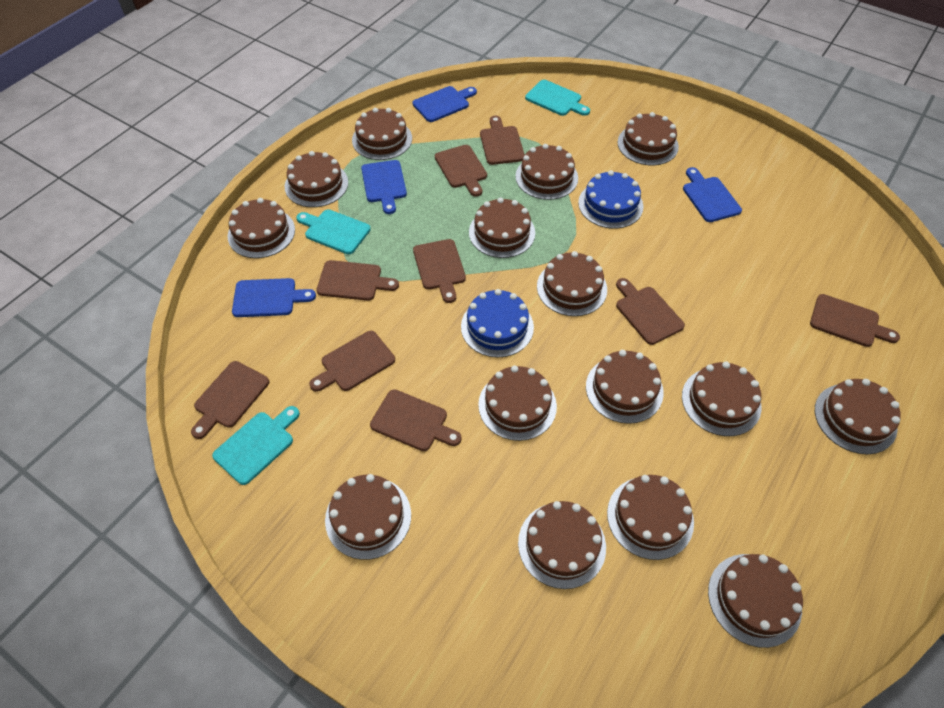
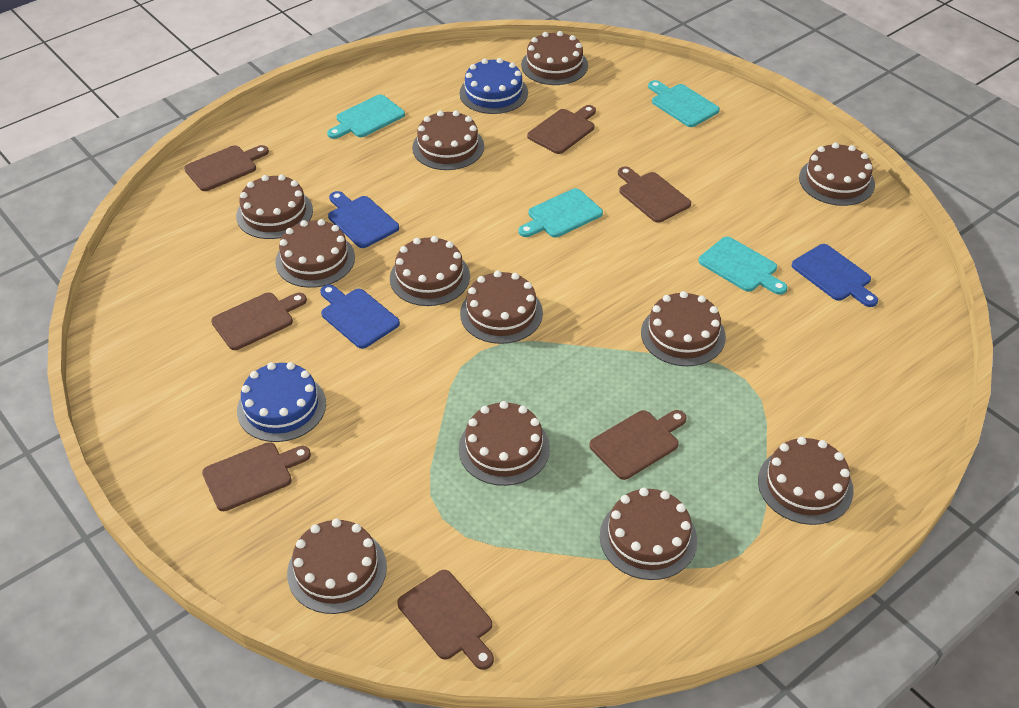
blue cutting board: [232,278,316,317] [361,160,407,214] [413,86,477,122] [683,167,742,222] = 4 -> [320,284,400,349] [328,191,399,248] [792,244,878,307] = 3
brown cake: [228,198,295,258] [285,151,348,207] [325,474,411,560] [352,108,412,160] [469,197,535,258] [478,365,557,441] [515,144,578,200] [518,501,606,589] [537,251,607,316] [586,350,664,424] [607,475,694,560] [617,112,679,165] [682,361,761,436] [708,554,803,648] [815,379,901,454] = 15 -> [236,174,313,239] [275,219,355,288] [287,518,387,614] [390,236,470,306] [412,110,484,170] [458,401,550,486] [460,271,543,344] [521,31,588,85] [600,488,697,580] [641,291,726,366] [758,437,854,525] [799,142,875,206] = 12
brown cutting board: [191,361,269,439] [309,331,395,392] [316,260,399,301] [370,389,462,451] [413,239,466,303] [435,145,487,197] [480,116,525,165] [616,278,685,345] [810,294,900,347] = 9 -> [184,145,269,191] [202,442,311,511] [211,292,307,350] [397,570,494,670] [527,105,596,154] [589,410,686,480] [618,166,691,223] = 7
turquoise cutting board: [212,406,300,485] [296,209,371,254] [525,80,590,116] = 3 -> [327,94,405,139] [519,188,603,237] [648,80,720,127] [698,237,787,295] = 4

